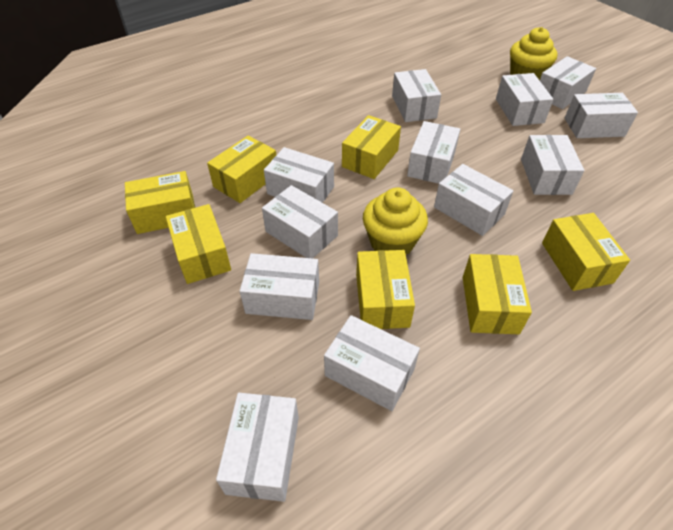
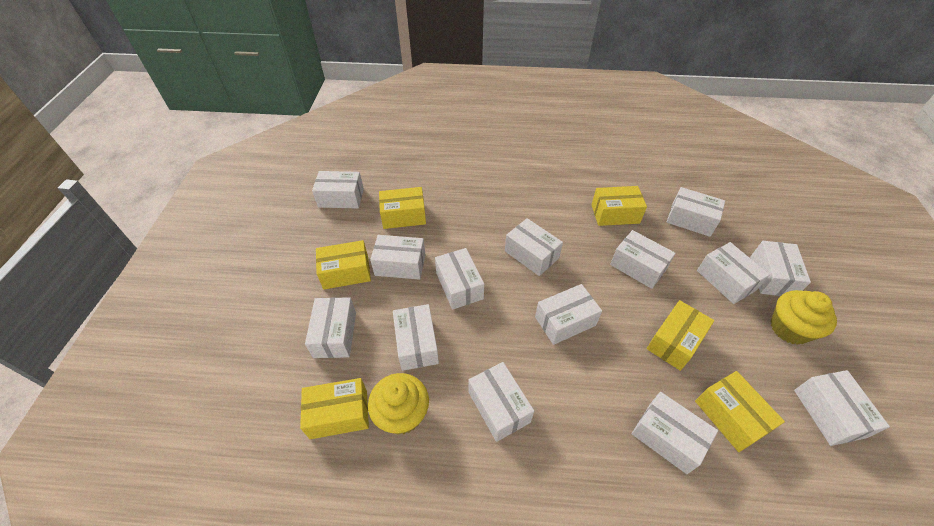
white box: [216,393,299,502] [240,253,319,320] [262,185,338,258] [264,147,334,203] [324,315,420,411] [392,69,441,122] [407,121,460,184] [434,164,513,236] [496,73,554,126] [521,135,585,195] [540,56,596,109] [565,93,638,138] = 12 -> [305,297,356,358] [312,171,364,209] [370,235,426,280] [393,304,439,371] [435,248,484,310] [468,362,534,442] [505,218,563,276] [535,284,602,345] [610,230,676,289] [632,392,718,474] [667,187,725,237] [697,242,770,304] [750,241,811,296] [794,370,890,446] = 14
yellow box: [125,171,195,234] [166,204,231,284] [207,136,276,203] [342,115,401,179] [356,250,415,329] [463,254,532,334] [542,213,630,291] = 7 -> [300,378,369,439] [316,240,371,290] [379,187,426,229] [591,186,647,226] [647,300,714,371] [695,371,785,452] = 6

